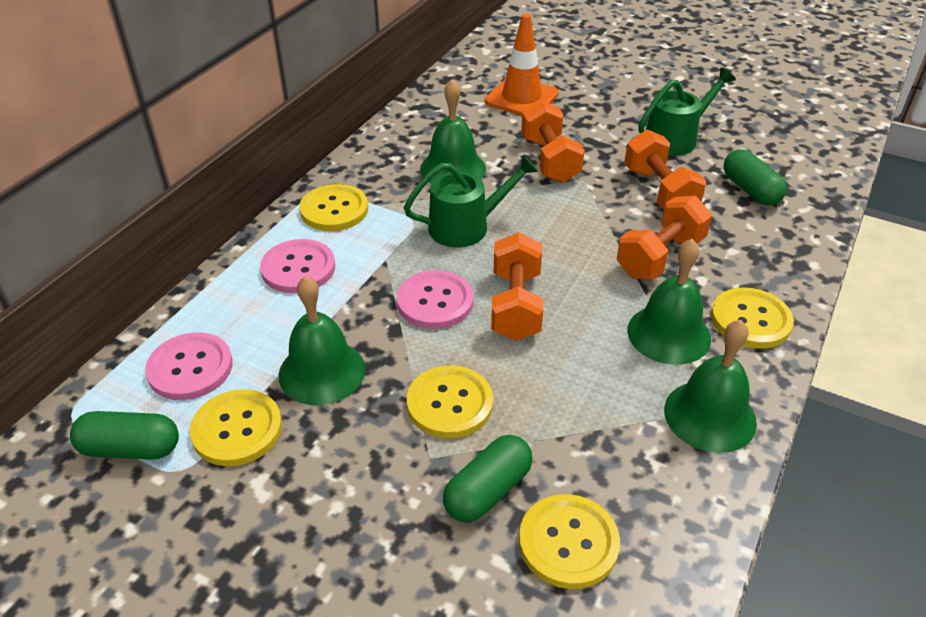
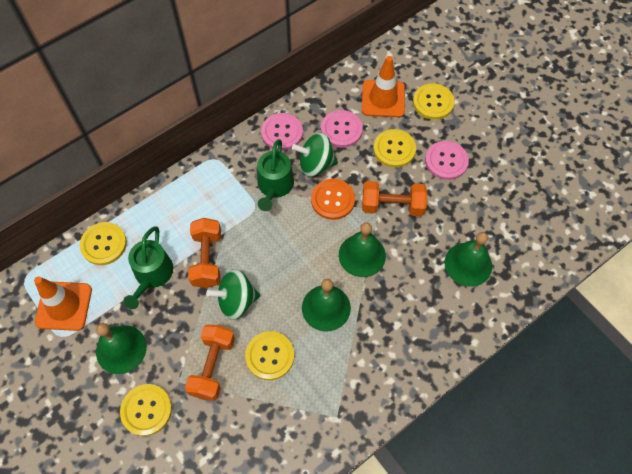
green capsule: [70,411,179,460] [443,435,533,522] [723,149,787,206] = 3 -> none = 0
green spinning top: none = 0 -> [206,269,260,320] [292,133,338,177] = 2
orange button: none = 0 -> [311,179,355,220] = 1
orange dumbbell: [491,232,543,341] [521,101,584,183] [617,196,712,279] [624,130,706,210] = 4 -> [185,325,235,401] [188,218,221,288] [362,181,427,216] = 3
orange traffic cone: [485,14,559,116] = 1 -> [34,276,92,331] [362,56,405,117] = 2

